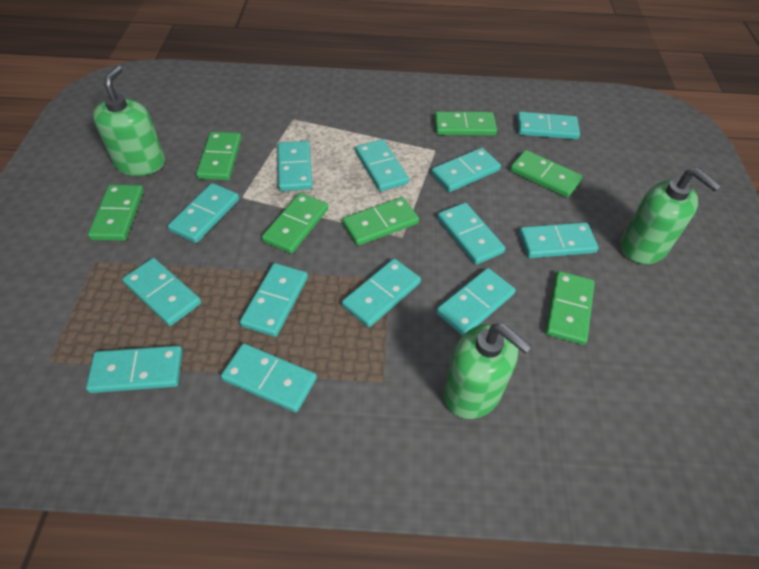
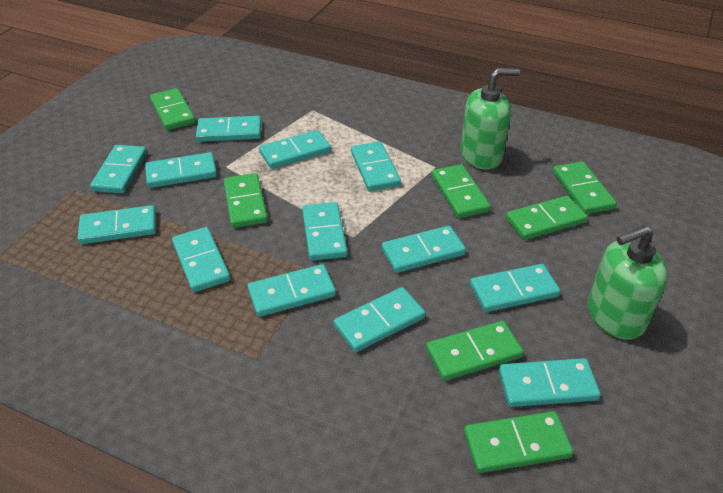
green soap dispenser: [93,65,165,176] [444,324,532,419] [621,168,721,264] = 3 -> [461,68,520,170] [588,225,668,340] = 2

